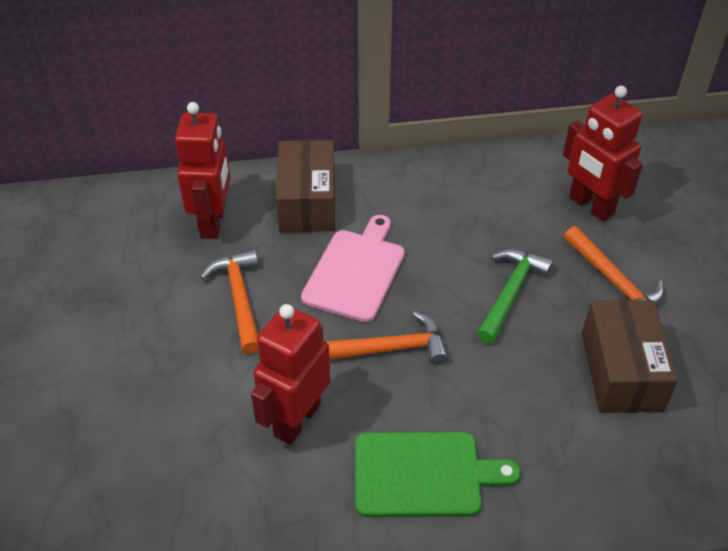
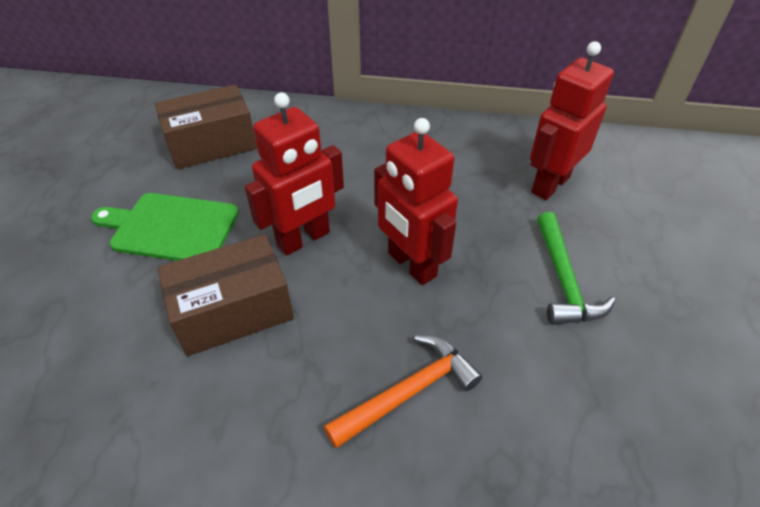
orange hammer: [200,250,258,354] [325,311,448,365] [564,226,664,305] = 3 -> [324,335,482,448] = 1
pink cutting board: [301,215,405,322] = 1 -> none = 0

